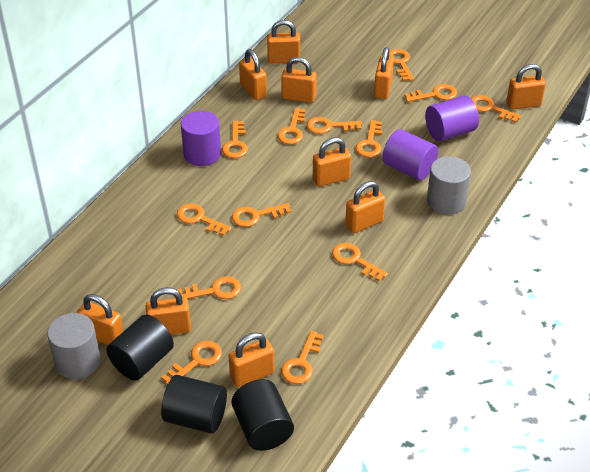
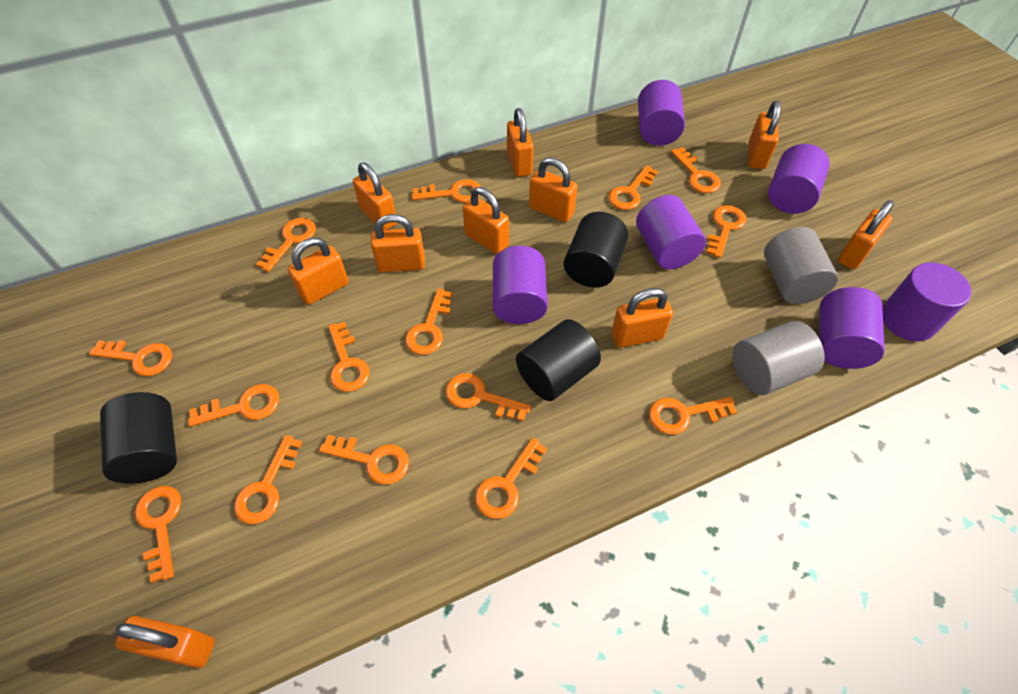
orange key: [161,341,222,385] [177,203,232,236] [177,276,241,299] [222,121,248,158] [232,203,291,227] [277,108,306,144] [281,331,323,384] [307,117,362,134] [332,243,388,281] [355,120,382,157] [389,49,414,81] [404,84,457,102] [471,95,521,123] = 13 -> [89,340,172,376] [135,486,181,583] [188,384,279,427] [234,435,302,524] [256,218,316,272] [319,435,409,485] [328,322,370,392] [405,289,453,355] [412,179,480,203] [446,373,531,421] [475,438,547,519] [608,165,658,210] [649,397,737,435] [671,147,721,193] [706,205,746,258] = 15
purple cylinder: [181,111,221,166] [382,129,438,180] [425,95,479,142] = 3 -> [493,246,548,324] [636,195,706,269] [638,80,685,146] [768,144,830,214] [819,287,885,369] [882,262,971,341] = 6

